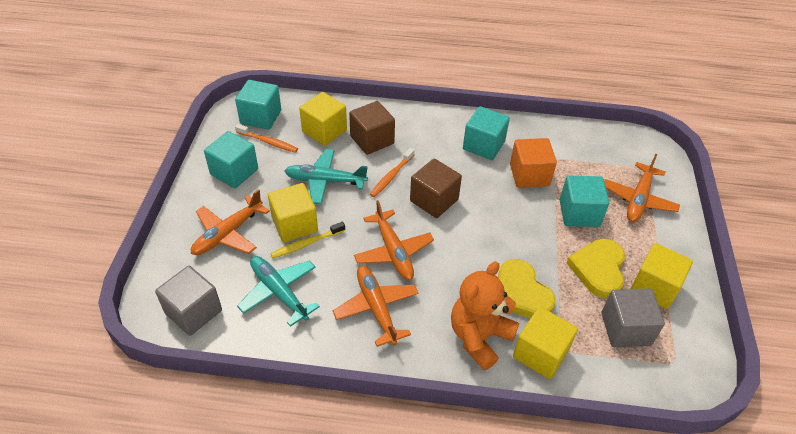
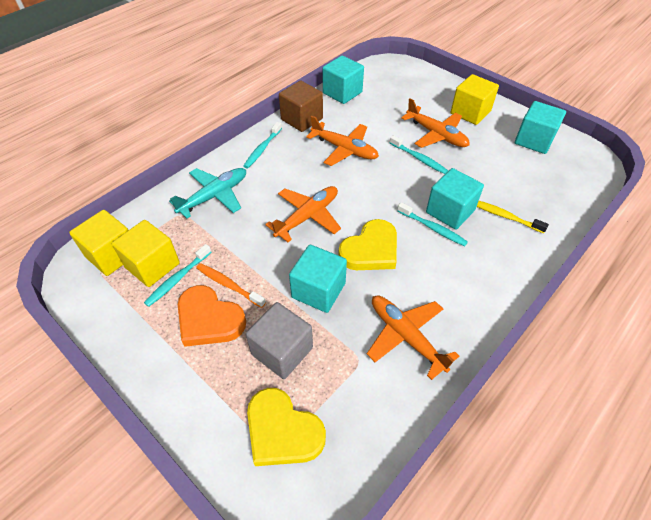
brown cube: [349,101,395,155] [410,159,462,218] = 2 -> [279,81,323,132] = 1
grey cube: [155,266,222,336] [602,289,665,347] = 2 -> [246,302,313,379] = 1
orange cube: [510,138,557,188] = 1 -> none = 0
orange heart: none = 0 -> [178,285,246,347] = 1
orange teddy bear: [451,261,519,370] = 1 -> none = 0
orange toothbrush: [235,124,298,153] [370,148,415,197] = 2 -> [196,263,266,308] = 1
turquoise plane: [237,256,320,327] [284,149,368,204] = 2 -> [169,168,246,219] = 1
turquoise toothbrush: none = 0 -> [144,244,211,307] [244,122,282,168] [390,135,448,174] [397,202,468,246] = 4
yellow cube: [268,183,318,242] [299,92,347,146] [513,307,578,379] [630,243,693,309] = 4 -> [69,210,128,276] [112,220,180,287] [451,74,499,125] = 3

